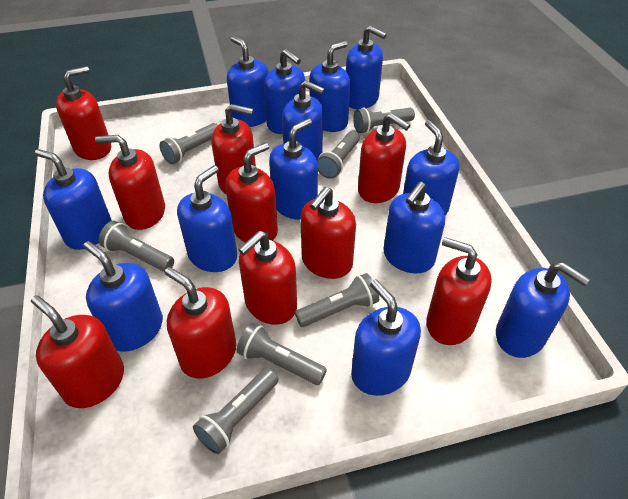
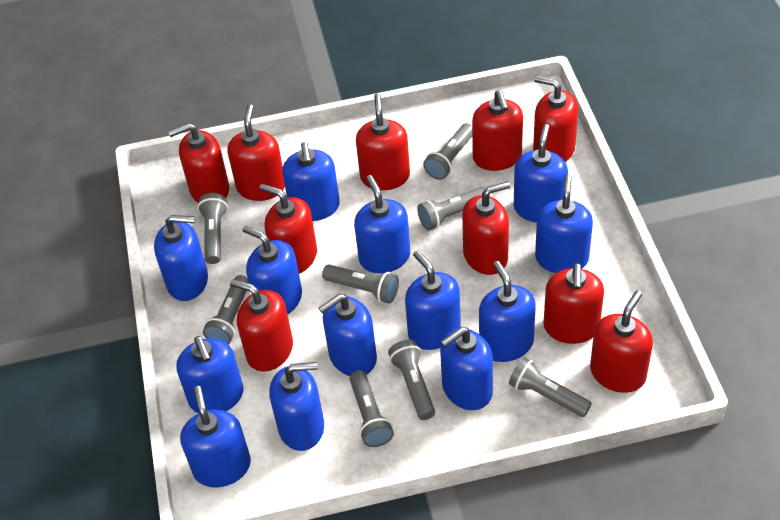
grey flashlight: [99,221,174,272] [160,123,218,164] [193,368,278,454] [236,323,327,385] [295,273,379,327] [317,131,360,179] [353,108,415,133] = 7 -> [198,193,228,264] [203,275,249,344] [322,264,399,303] [349,370,394,447] [388,340,435,420] [417,187,490,230] [423,123,472,180] [509,357,592,417] = 8

